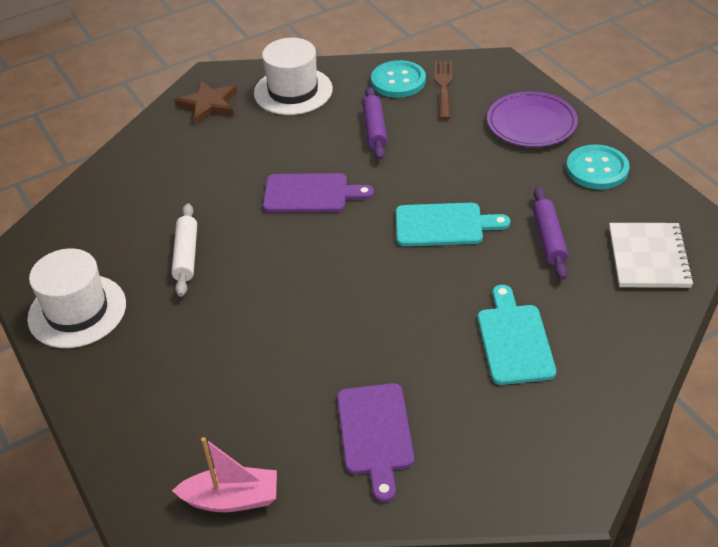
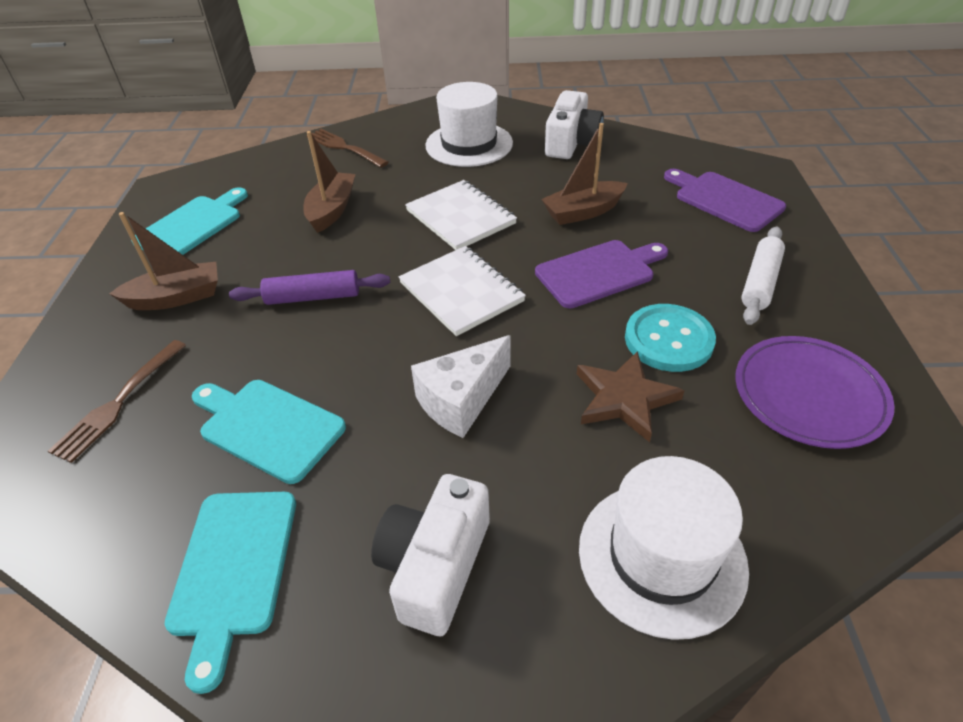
brown boat: none = 0 -> [109,212,218,310] [303,131,356,233] [542,123,628,225] = 3
brown fork: [435,61,453,120] = 1 -> [48,340,186,463] [307,129,389,168] = 2
pink boat: [172,437,277,512] = 1 -> none = 0
purple rolling pin: [362,87,387,160] [533,187,568,280] = 2 -> [229,270,390,305] = 1
turquoise button: [371,60,426,98] [566,144,630,189] = 2 -> [625,304,716,372] = 1
turquoise cutting board: [396,203,510,246] [478,285,556,385] = 2 -> [131,187,248,255] [165,492,296,694] [192,380,346,484] = 3
white camera: none = 0 -> [371,474,490,636] [545,90,604,159] = 2
white cheese: none = 0 -> [411,335,511,438] = 1
white notebook: [609,223,694,288] = 1 -> [399,246,526,336] [405,180,517,250] = 2

